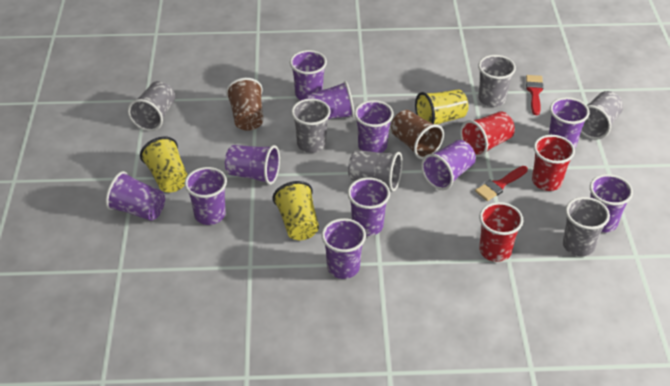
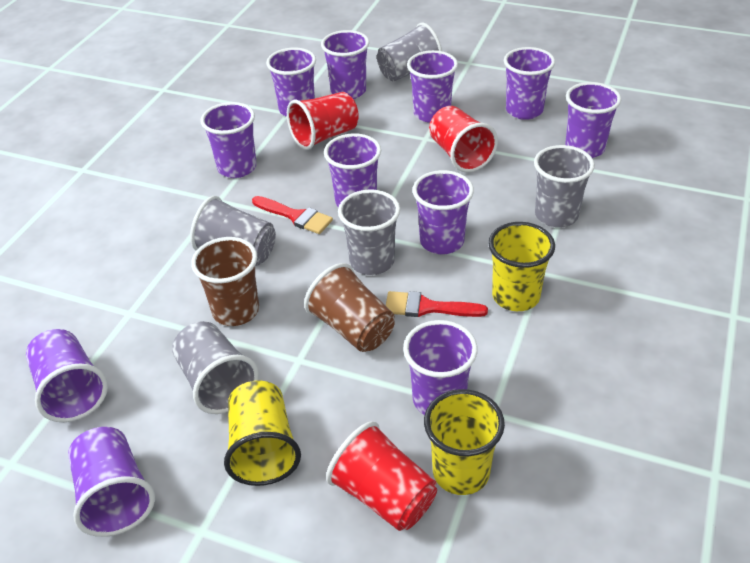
grey cup: [127,81,175,131] [291,98,331,153] [348,150,403,192] [478,55,516,107] [563,197,610,256] [581,91,623,139] = 6 -> [172,321,259,414] [190,196,276,266] [338,189,400,275] [377,23,442,81] [534,145,595,228] = 5

